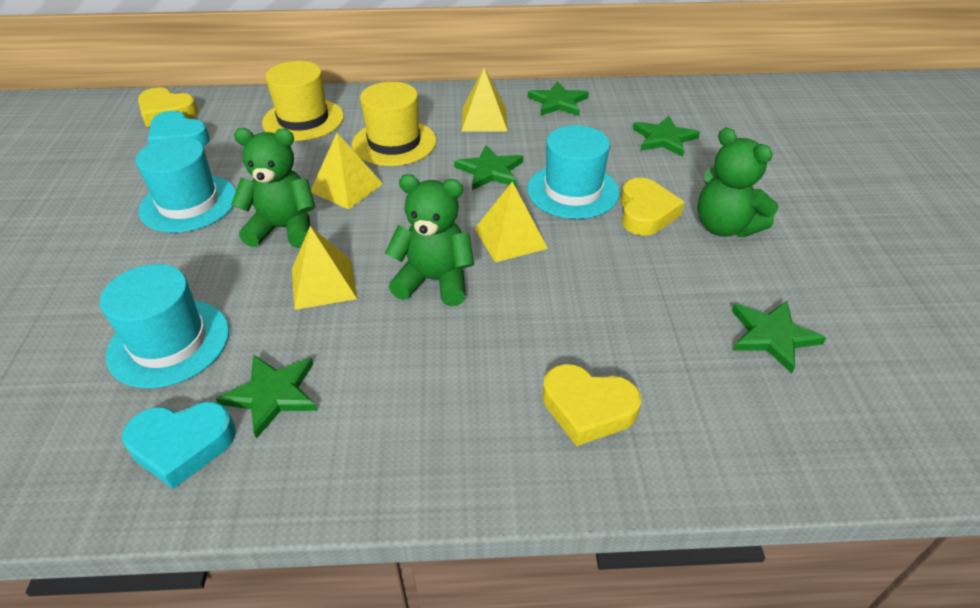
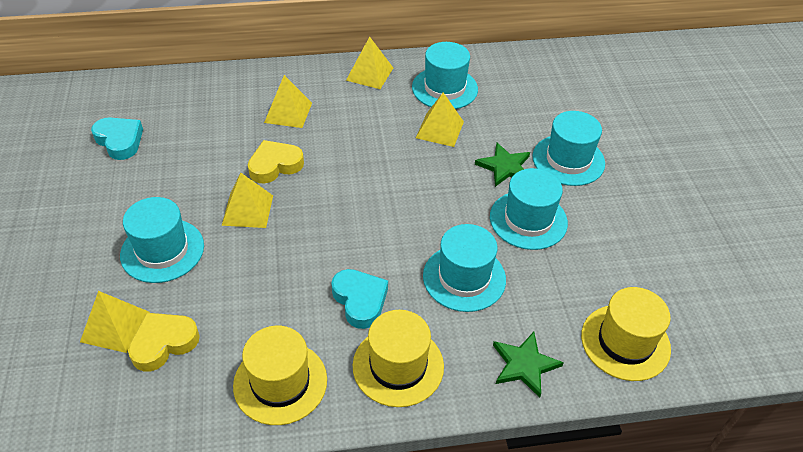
green star: [216,355,317,439] [454,145,523,190] [528,81,589,116] [633,116,700,157] [732,301,826,373] = 5 -> [475,143,530,187] [493,332,564,398] = 2
green teddy bear: [231,128,316,248] [385,174,474,306] [697,128,778,237] = 3 -> none = 0
turquoise hat: [100,264,229,388] [135,137,236,233] [527,125,620,219] = 3 -> [120,197,204,283] [412,42,478,109] [423,224,506,312] [490,168,568,250] [533,111,605,186] = 5
yellow hat: [262,61,344,141] [352,82,436,166] = 2 -> [233,326,327,425] [353,310,444,407] [581,287,671,381] = 3
yellow heart: [138,87,198,127] [542,364,641,446] [621,178,684,236] = 3 -> [128,313,200,371] [248,140,304,184] = 2
yellow pyramid: [292,226,357,310] [311,133,383,210] [461,68,508,132] [475,182,548,262] = 4 -> [80,291,149,353] [222,173,273,228] [264,75,312,128] [346,37,393,89] [416,92,464,147] = 5

